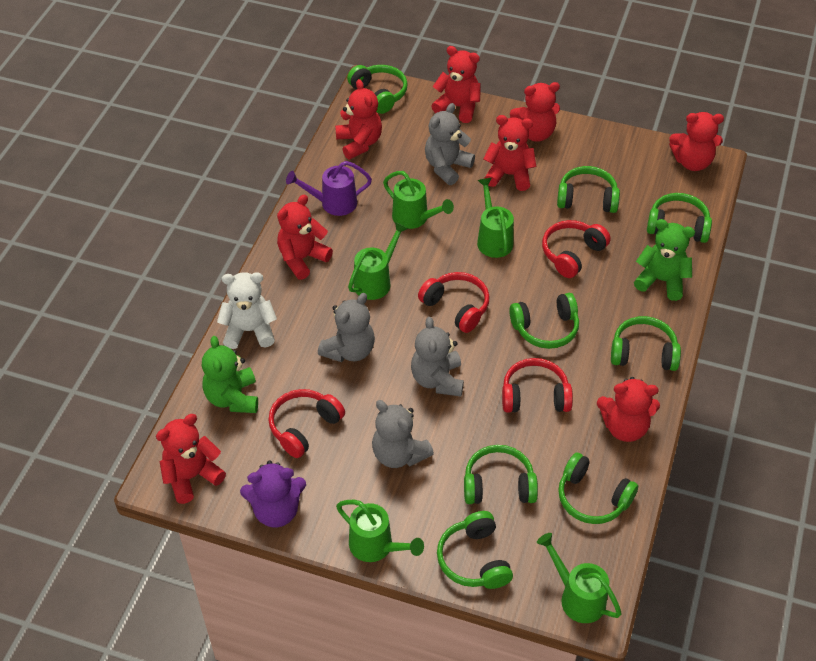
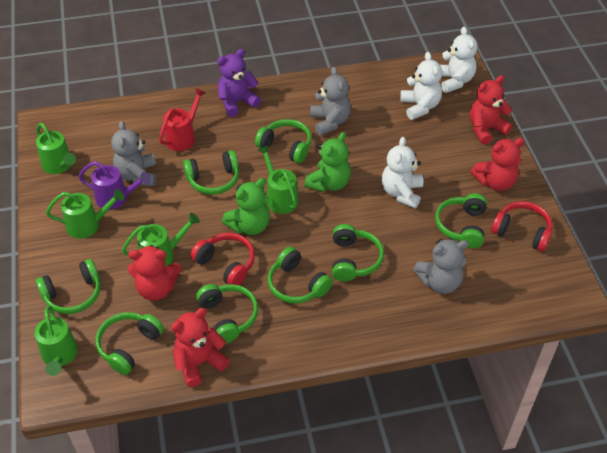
grey teddy bear: [318,293,375,362] [372,400,434,468] [411,317,464,396] [425,103,475,185] = 4 -> [111,121,156,186] [310,67,351,135] [413,239,469,294] = 3
red headphones: [268,389,345,458] [418,272,489,333] [502,358,573,413] [542,220,611,278] = 4 -> [191,233,255,285] [491,201,553,252] = 2
red teddy bear: [156,414,226,504] [277,195,333,280] [335,79,382,160] [431,46,481,123] [483,115,537,191] [510,82,560,142] [597,377,660,442] [669,112,724,171] = 8 -> [128,245,181,301] [171,308,230,387] [470,75,512,145] [471,138,525,191] = 4
red watering can: none = 0 -> [159,88,206,151] = 1
white teddy bear: [217,272,277,349] = 1 -> [382,137,423,208] [400,52,442,120] [440,27,478,93] = 3

